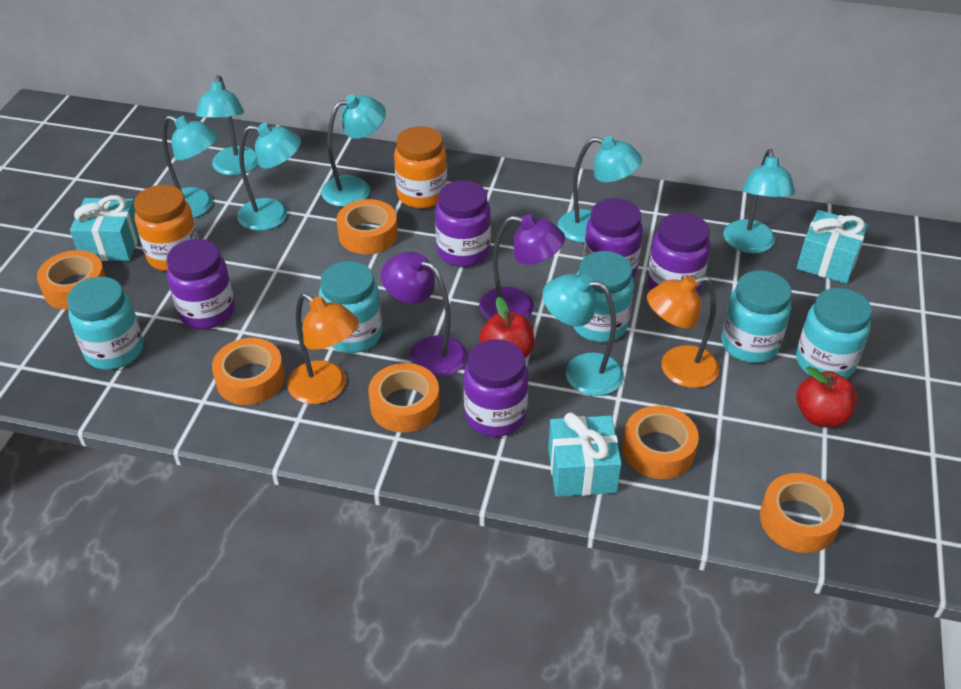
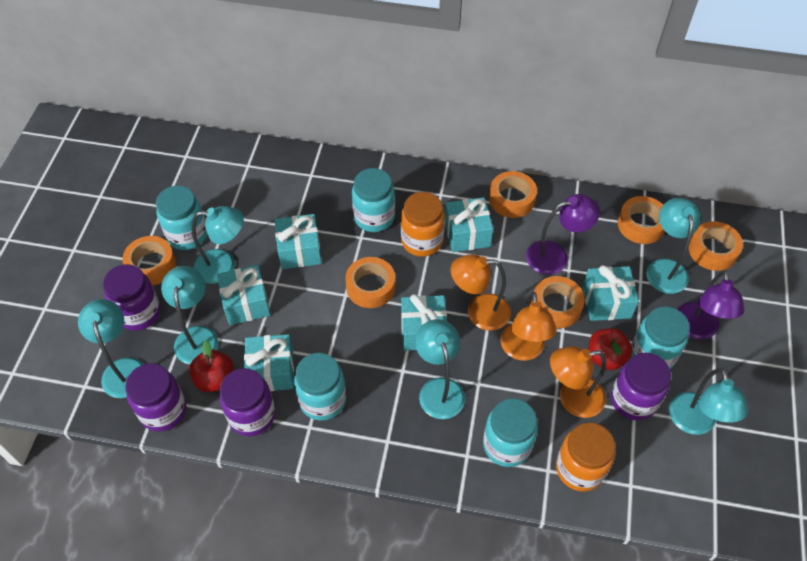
orange lamp: [287,293,359,404] [647,276,720,388] = 2 -> [451,254,511,331] [500,292,557,361] [550,346,606,418] = 3
purple jar: [167,239,235,329] [435,181,491,267] [464,339,529,437] [584,198,643,277] [647,213,710,293] = 5 -> [102,264,161,331] [125,363,186,431] [220,368,276,436] [611,353,671,421] = 4
turquoise gift: [70,195,139,261] [548,412,622,497] [797,210,868,284] = 3 -> [217,265,270,325] [244,334,294,391] [275,214,321,269] [401,294,447,351] [445,197,493,252] [583,265,639,321] = 6
turquoise lamp: [162,115,218,218] [196,75,258,176] [237,123,301,231] [321,95,386,207] [543,274,624,396] [558,136,642,243] [724,149,795,254] = 7 -> [78,299,144,398] [161,266,218,364] [192,206,244,284] [415,319,465,419] [646,198,700,294] [669,368,748,435] = 6

